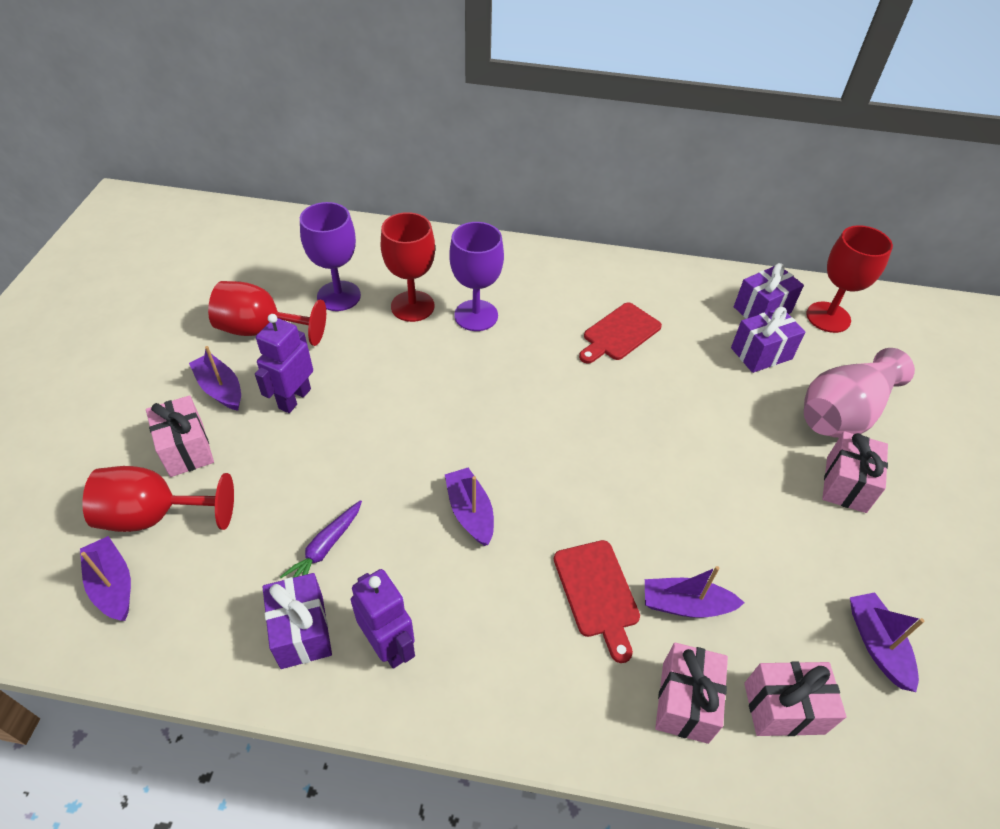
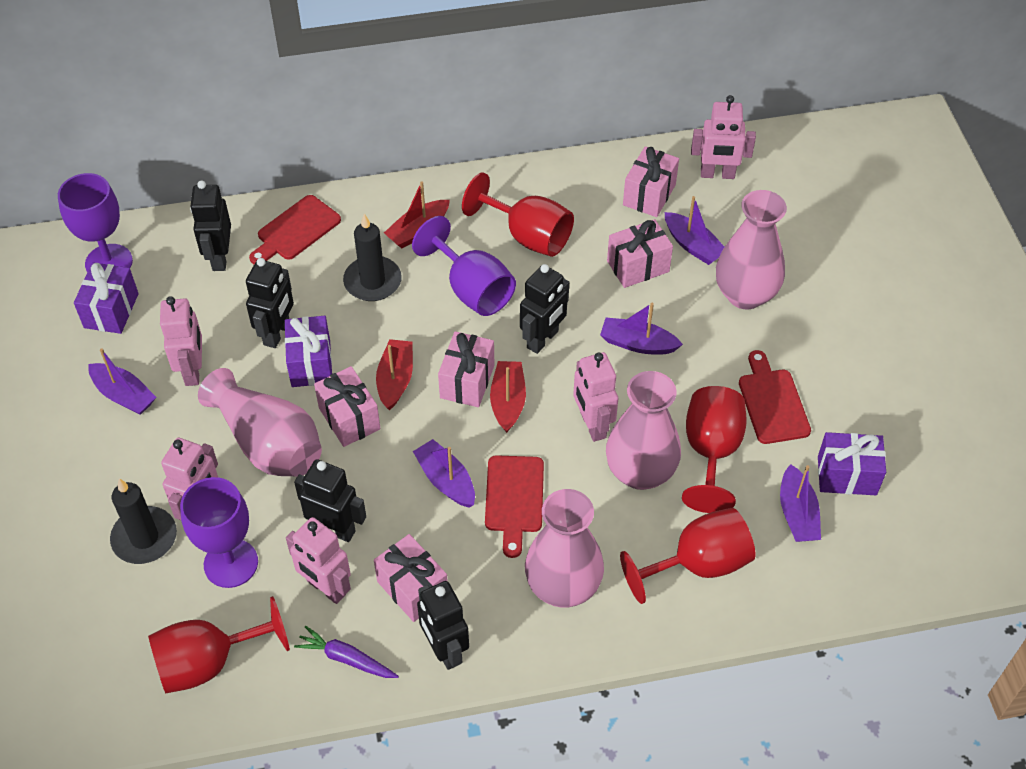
black candle: none = 0 -> [110,478,177,564] [343,214,402,301] = 2
black robot: none = 0 -> [190,180,231,271] [246,258,294,348] [294,459,366,542] [417,581,469,670] [520,264,569,354] = 5
pink gift: [146,395,214,477] [655,643,728,744] [744,661,846,736] [822,431,888,513] = 4 -> [314,366,381,447] [374,534,448,622] [438,331,494,407] [607,219,673,288] [623,146,679,217] = 5
pink robot: none = 0 -> [160,296,202,386] [161,438,218,520] [286,517,351,604] [573,352,618,442] [691,95,756,179] = 5
pink vase: [804,348,915,438] = 1 -> [198,368,322,477] [525,489,604,608] [606,371,681,490] [716,190,787,309] = 4
purple goblet: [300,202,361,311] [449,222,504,331] = 2 -> [58,173,133,272] [180,477,258,588] [412,216,516,316] = 3
purple robot: [255,314,313,413] [351,569,415,669] = 2 -> none = 0
red boat: none = 0 -> [376,339,413,410] [384,181,450,248] [490,361,526,433] = 3
red cutting board: [554,540,640,663] [579,302,662,364] = 2 -> [249,195,341,264] [485,455,544,558] [739,350,811,444] = 3

